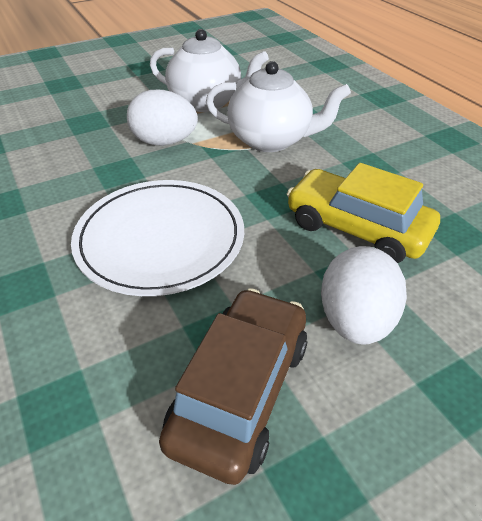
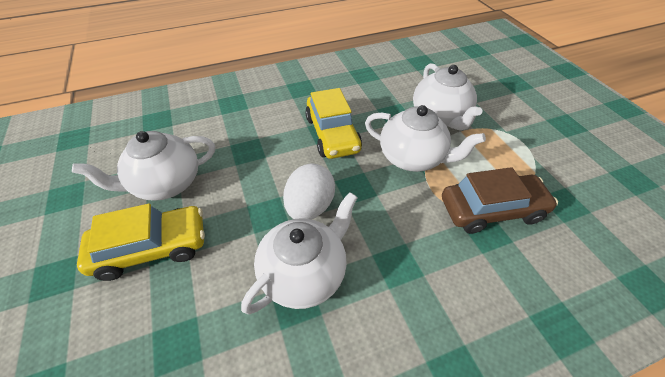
white egg: [127,90,198,146] [321,246,407,345] = 2 -> [283,163,335,219] = 1
white plate: [71,180,244,296] = 1 -> none = 0
white teapot: [150,29,269,112] [206,61,351,152] = 2 -> [72,131,215,201] [241,192,358,314] [365,105,486,172] [413,63,483,130] = 4
yellow car: [287,163,440,263] = 1 -> [77,203,205,281] [305,88,362,159] = 2

